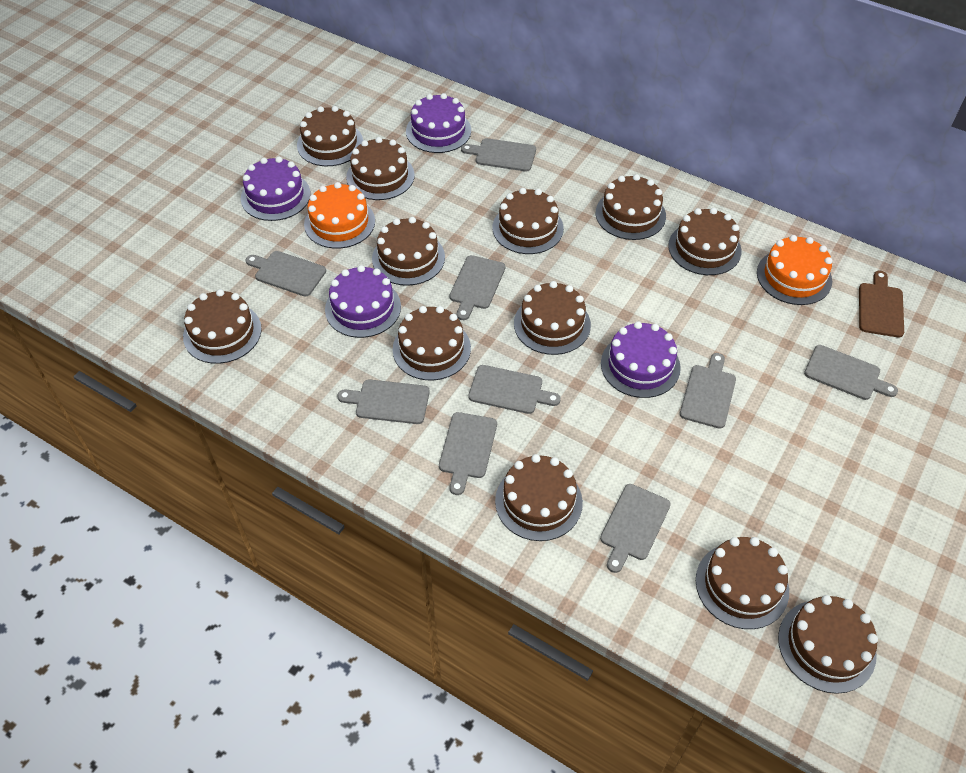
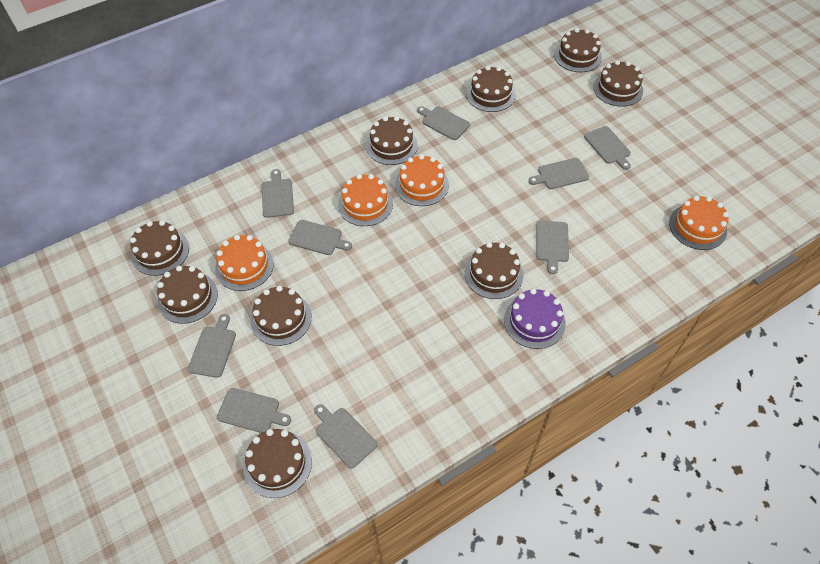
brown cake: [183,289,262,364] [297,106,363,166] [346,137,415,200] [372,217,445,286] [393,306,471,380] [493,188,564,254] [495,454,583,541] [514,281,591,355] [596,174,666,240] [668,208,742,275] [696,537,789,629] [778,595,878,694] = 12 -> [130,220,189,276] [157,266,218,324] [243,429,312,498] [251,286,312,346] [366,116,418,165] [465,242,524,299] [466,66,516,112] [554,28,602,72] [593,60,643,107] = 9
brown cutting board: [859,271,904,338] = 1 -> none = 0
orange cake: [304,182,375,249] [757,235,832,305] = 2 -> [215,235,274,291] [338,174,393,226] [395,154,449,206] [669,196,729,250] = 4
purple cake: [241,156,311,221] [325,265,401,338] [406,93,471,153] [601,321,681,398] = 4 -> [504,288,566,349] = 1

